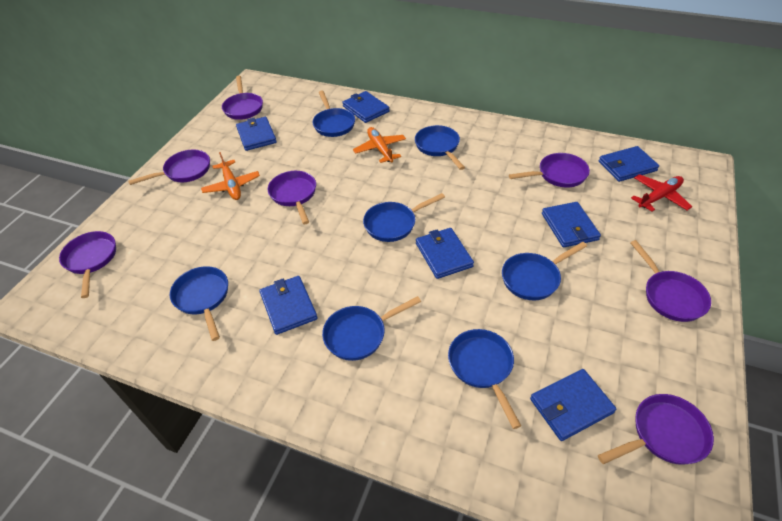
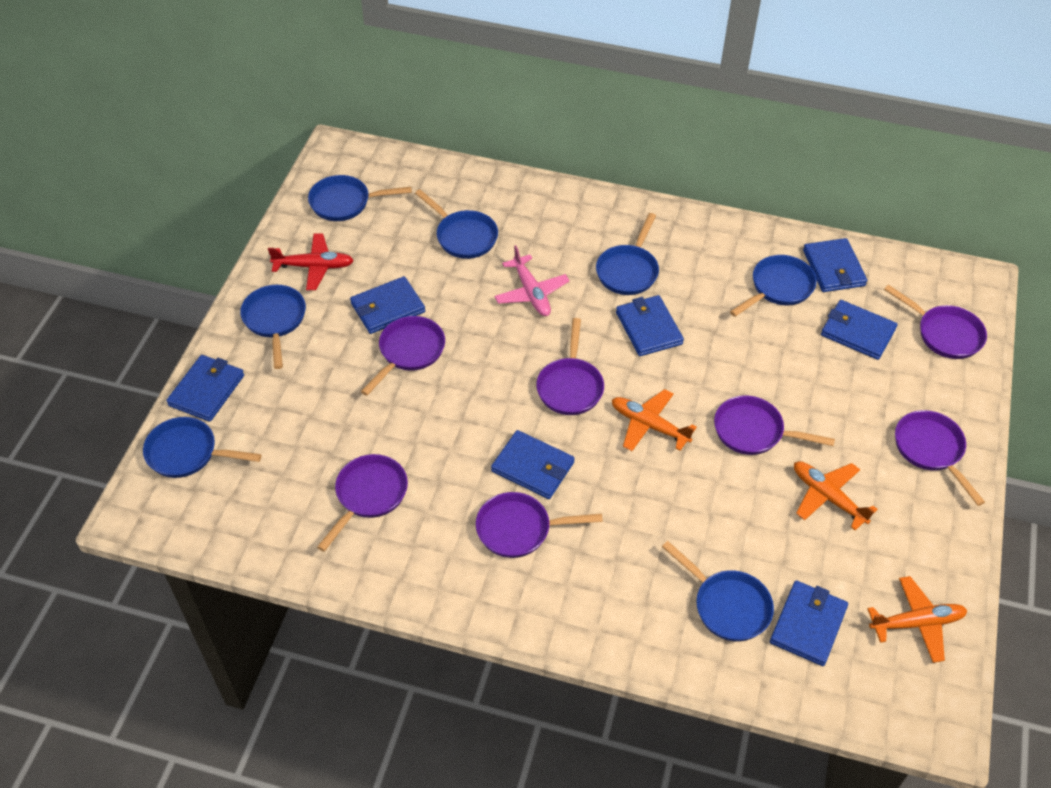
orange plane: [201,152,260,200] [353,127,406,163] = 2 -> [612,389,697,451] [794,461,878,530] [867,576,967,663] = 3
pink plane: none = 0 -> [494,245,570,316] = 1

